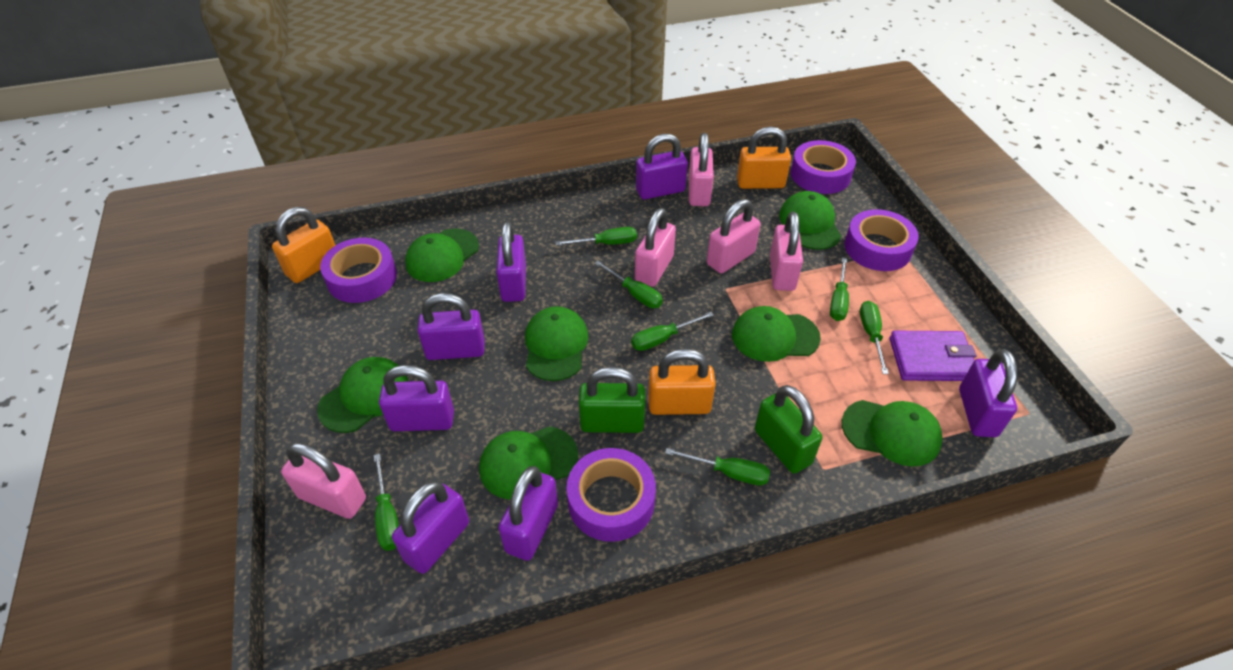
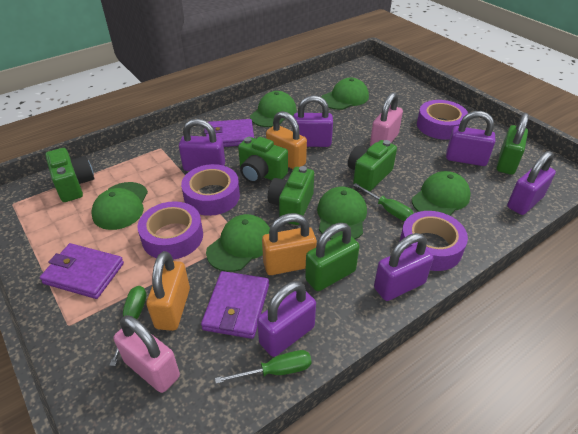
green camera: none = 0 -> [45,148,94,202] [238,137,288,183] [268,166,314,225] [348,140,397,192] = 4
green cap: [317,357,408,433] [405,229,479,282] [479,426,578,499] [525,306,589,381] [732,306,821,362] [779,191,841,250] [842,400,943,467] = 7 -> [92,182,148,230] [206,214,270,272] [250,91,296,127] [317,187,367,240] [321,78,369,110] [412,171,471,216] = 6
green screwdriver: [374,454,399,551] [556,227,637,246] [594,261,663,308] [631,312,714,351] [665,448,770,486] [830,257,849,321] [860,301,889,374] = 7 -> [109,286,146,366] [215,350,312,384] [353,183,414,221] = 3
pink padlock: [281,443,366,519] [635,208,676,287] [689,133,714,206] [707,199,761,273] [770,212,803,291] = 5 -> [114,315,180,393] [370,92,403,147] = 2
purple padlock: [379,365,454,431] [392,481,469,574] [417,293,485,360] [496,222,526,302] [499,466,558,561] [636,134,688,199] [959,349,1017,437] = 7 -> [179,119,225,171] [257,281,316,357] [293,95,333,147] [374,233,433,301] [446,111,495,166] [507,151,556,215] = 6
purple wallet: [890,331,977,381] = 1 -> [40,243,124,299] [201,271,269,339] [204,119,254,147] = 3

